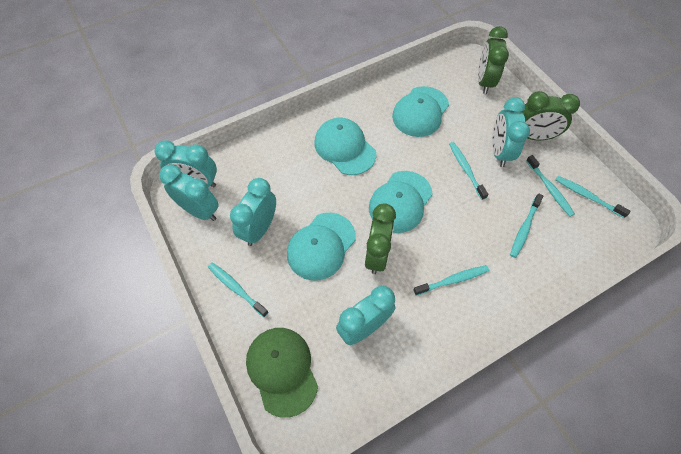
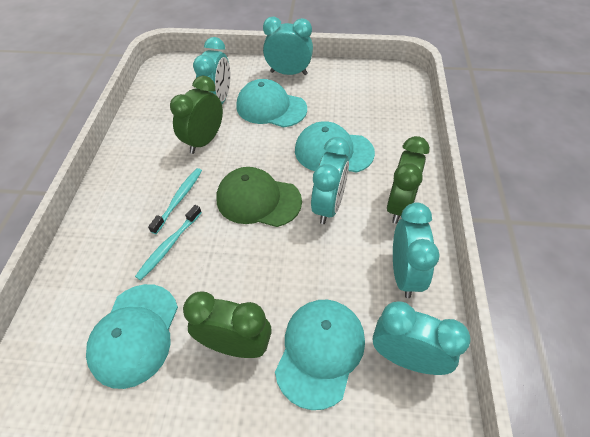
turquoise toothbrush: [208,262,269,317] [413,265,489,296] [449,142,489,200] [510,194,543,258] [526,155,575,217] [556,176,631,218] = 6 -> [135,205,202,280] [148,168,202,234] = 2

